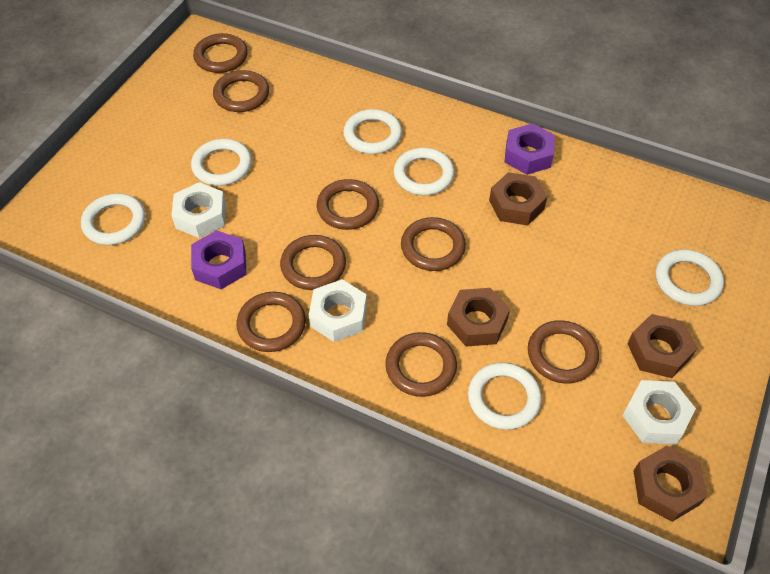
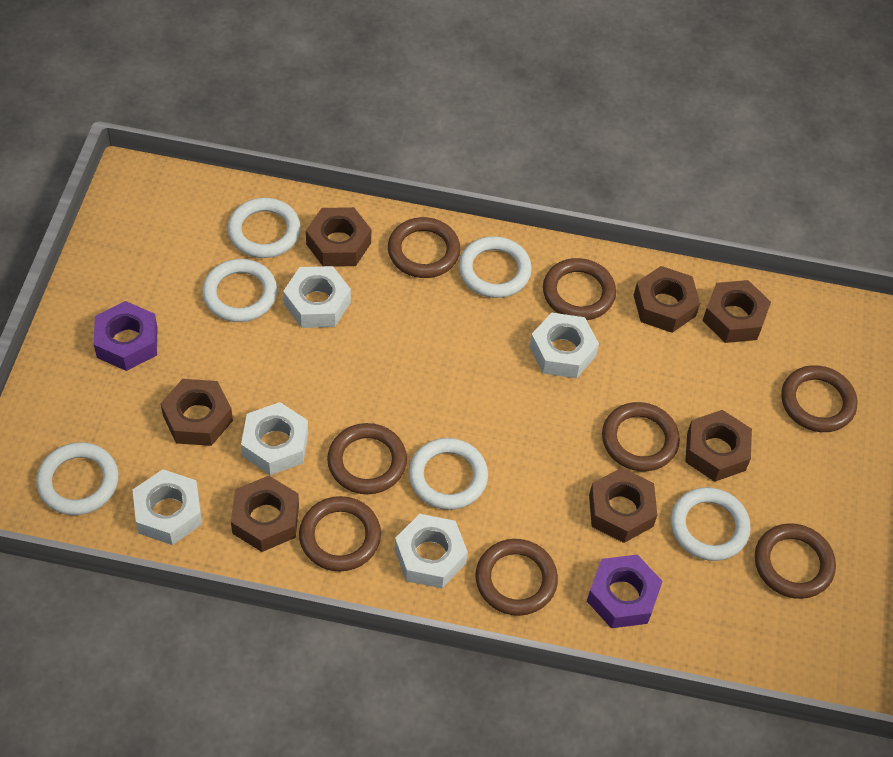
brown nut: [447,288,510,346] [489,172,547,225] [627,314,697,378] [634,446,708,522] = 4 -> [161,379,233,446] [231,475,299,552] [306,207,371,267] [589,468,657,543] [634,266,700,333] [685,410,752,482] [702,280,771,343] = 7
white nut: [171,182,226,238] [309,279,367,342] [622,380,696,444] = 3 -> [133,469,202,545] [241,402,308,475] [283,266,351,328] [395,514,468,588] [529,313,599,378] = 5

